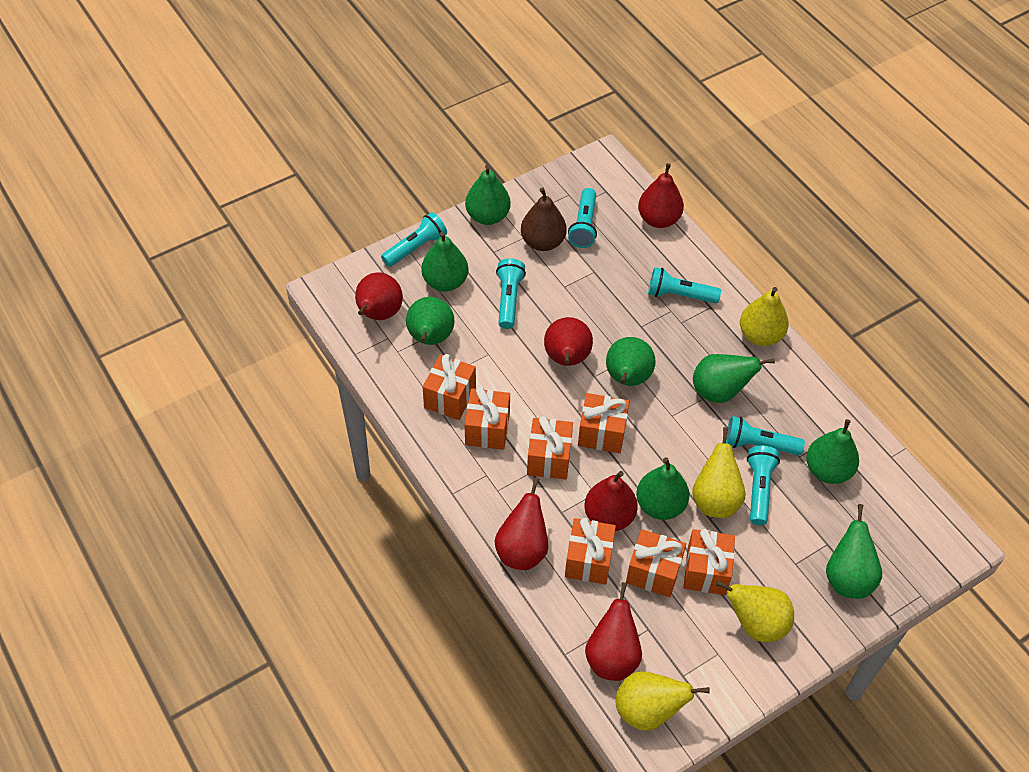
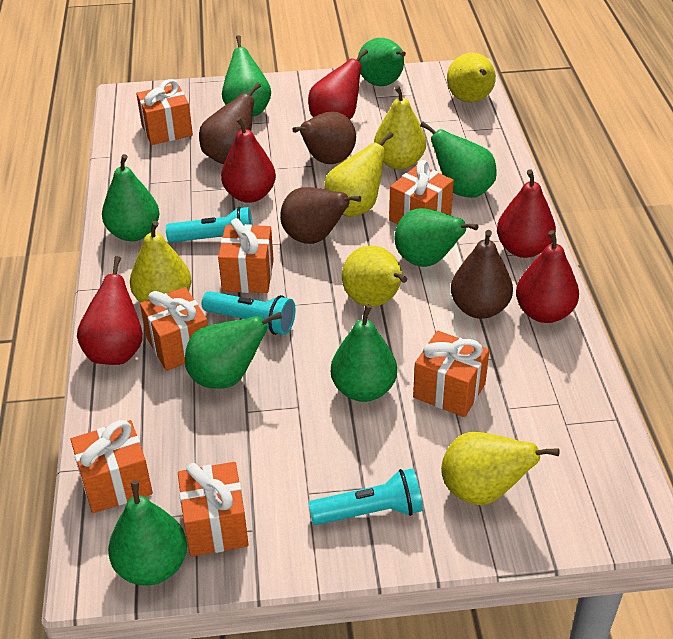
brown pear: [521,188,567,251] = 1 -> [199,83,261,164] [280,187,361,244] [292,111,356,164] [451,230,513,319] = 4
red pear: [355,272,403,320] [495,478,548,570] [544,317,593,366] [584,471,638,531] [585,582,642,681] [638,163,684,228] = 6 -> [77,256,143,365] [221,117,276,203] [308,49,368,119] [497,169,556,258] [516,230,579,323] = 5
turquoise flashlight: [381,212,447,267] [496,258,526,329] [568,188,597,248] [648,267,721,303] [726,416,805,455] [747,446,780,525] = 6 -> [166,207,253,242] [202,291,295,335] [309,468,423,525] = 3
yellow pear: [615,671,710,731] [692,427,746,518] [716,580,794,642] [740,287,789,346] = 4 -> [130,221,191,303] [324,132,393,217] [342,246,407,306] [374,85,426,169] [441,432,560,505] [447,53,496,103] = 6

